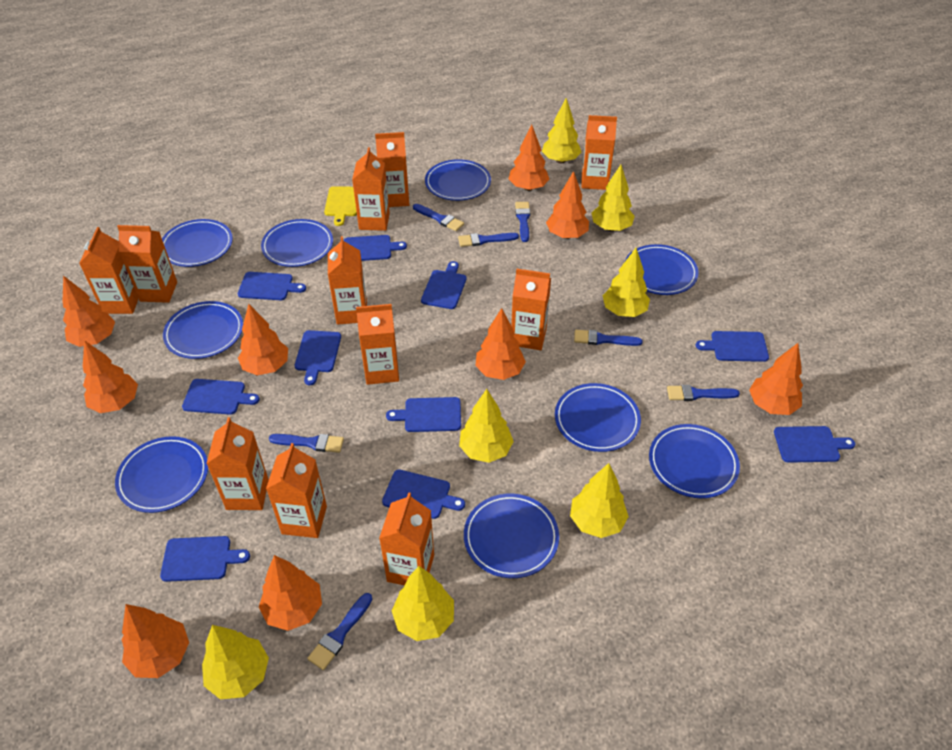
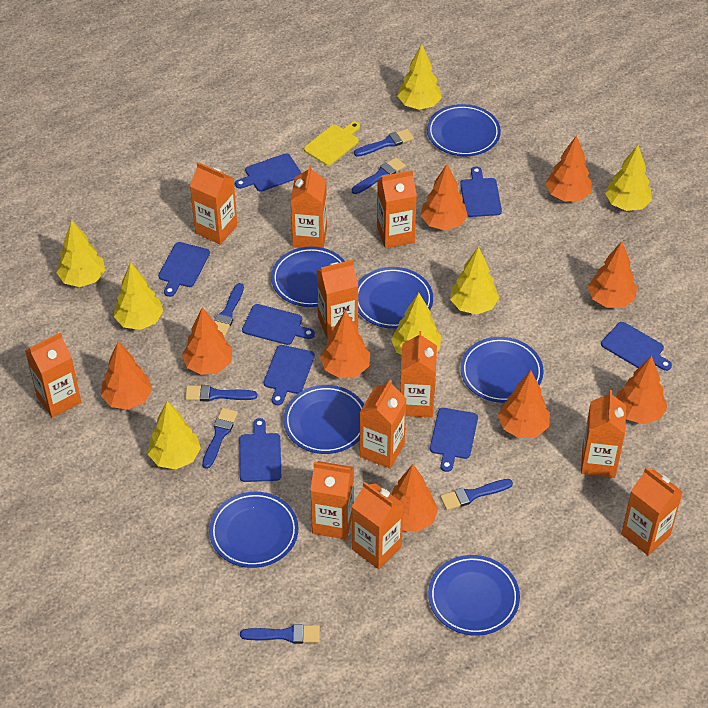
blue cutting board: [160,536,250,582] [182,379,260,415] [238,272,306,300] [295,330,341,385] [344,235,407,261] [382,470,465,519] [386,397,461,432] [421,261,467,309] [696,331,769,362] [774,426,855,463] = 10 -> [158,242,210,297] [235,153,301,191] [239,418,281,482] [242,304,315,345] [264,345,315,405] [430,408,478,472] [460,167,502,217] [601,322,672,371] = 8
blue plate: [115,436,208,513] [162,219,233,267] [163,301,243,359] [261,219,333,267] [425,159,491,201] [464,494,559,578] [555,383,641,452] [625,244,699,295] [649,424,740,498] = 9 -> [209,491,298,568] [271,246,345,307] [283,385,364,454] [358,267,433,329] [427,104,501,156] [428,555,520,636] [460,337,543,403] = 7

